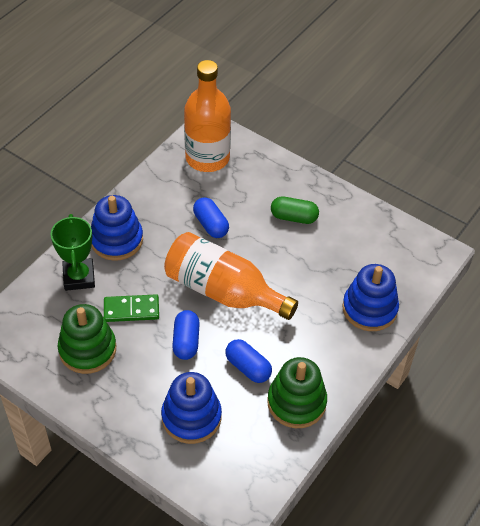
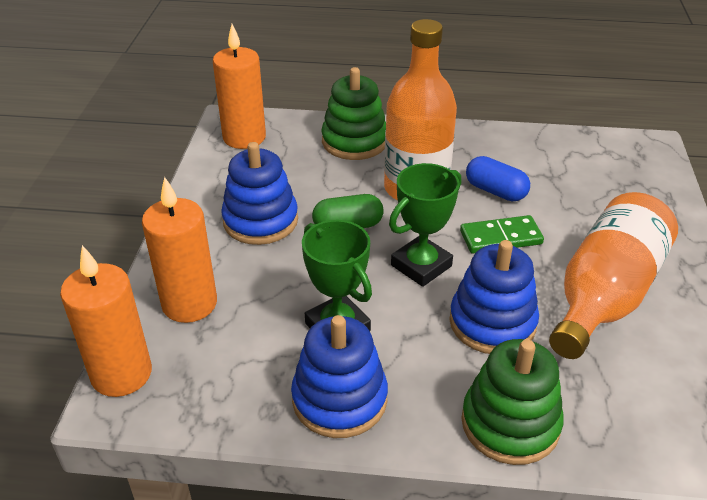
blue capsule: [172,310,200,360] [193,197,229,238] [225,339,272,383] = 3 -> [466,156,530,201] = 1
green trophy: [50,214,95,291] = 1 -> [302,220,372,331] [389,163,461,287] = 2
orange candle: none = 0 -> [60,245,152,397] [142,177,217,323] [213,24,266,149] = 3

